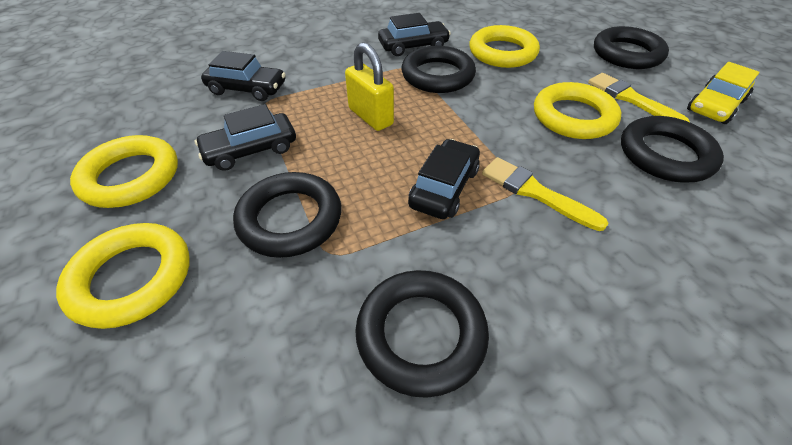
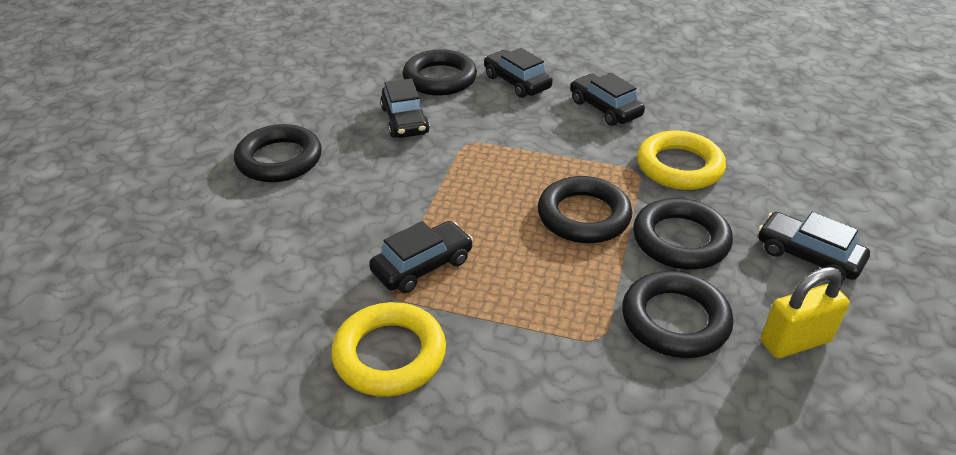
black car: [195,104,296,171] [201,51,286,101] [378,13,451,56] [408,139,480,219] = 4 -> [369,221,473,293] [380,78,430,138] [484,48,553,98] [570,73,645,126] [758,212,870,281] = 5
yellow brush: [482,157,609,231] [588,73,690,122] = 2 -> none = 0
yellow car: [687,62,760,124] = 1 -> none = 0
yellow ring: [56,223,190,329] [70,135,178,208] [469,25,540,68] [534,82,621,139] = 4 -> [331,302,446,397] [637,131,726,190] = 2

